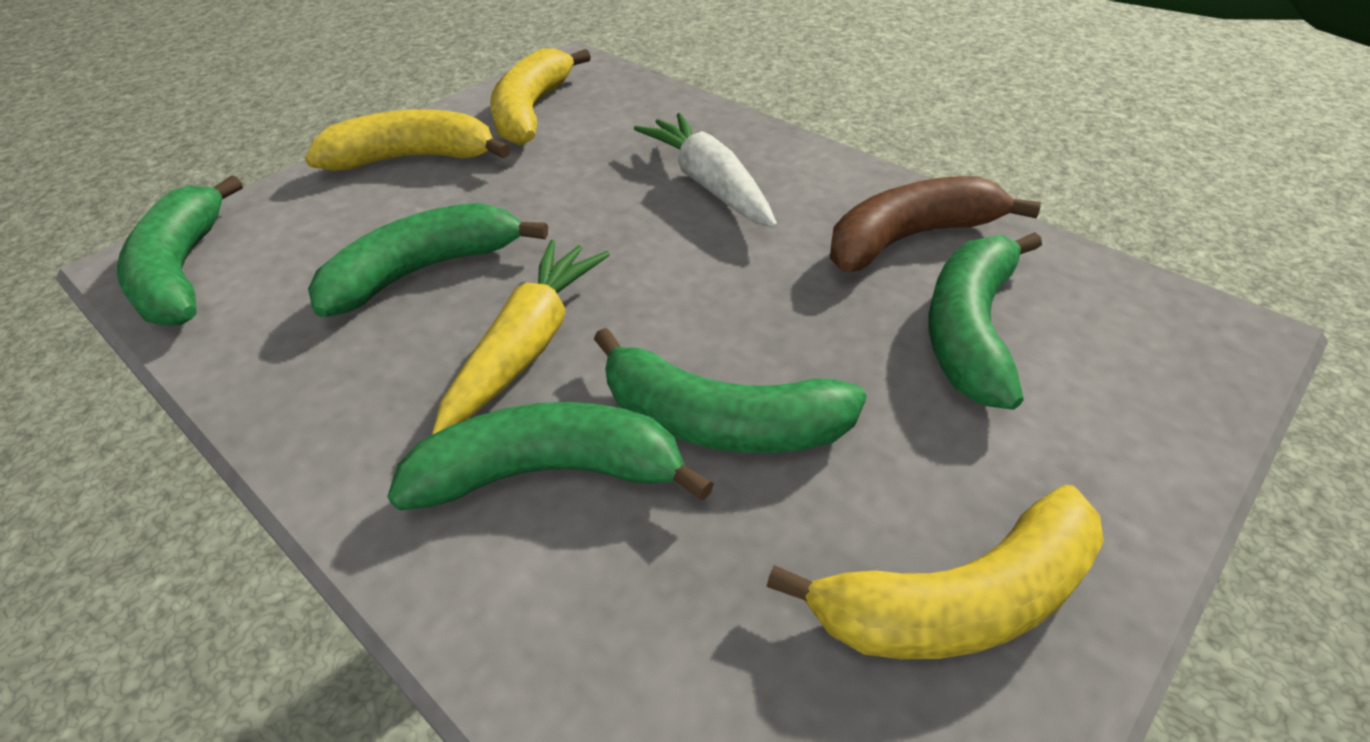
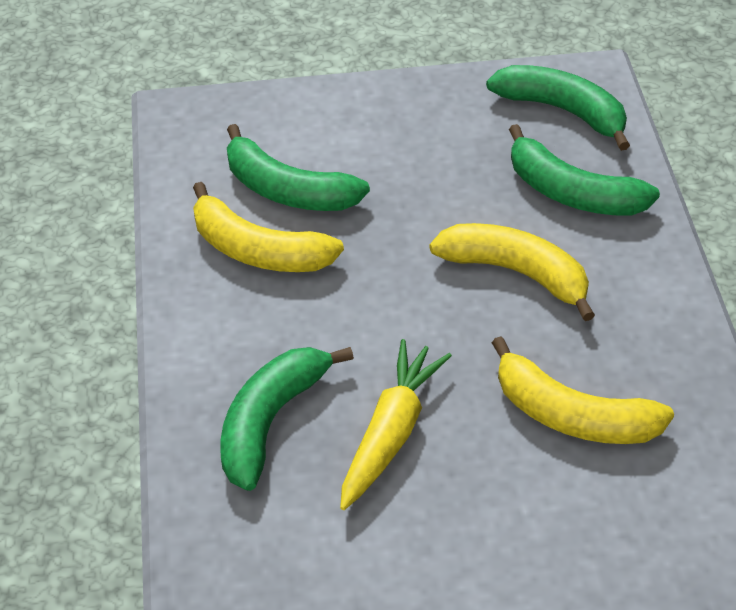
brown banana: [830,176,1041,272] = 1 -> none = 0
green banana: [117,176,243,325] [308,203,548,317] [387,402,714,510] [594,328,867,453] [928,232,1042,410] = 5 -> [220,347,354,491] [227,124,370,211] [486,65,630,151] [509,124,660,216] = 4
white carrot: [634,113,777,228] = 1 -> none = 0

